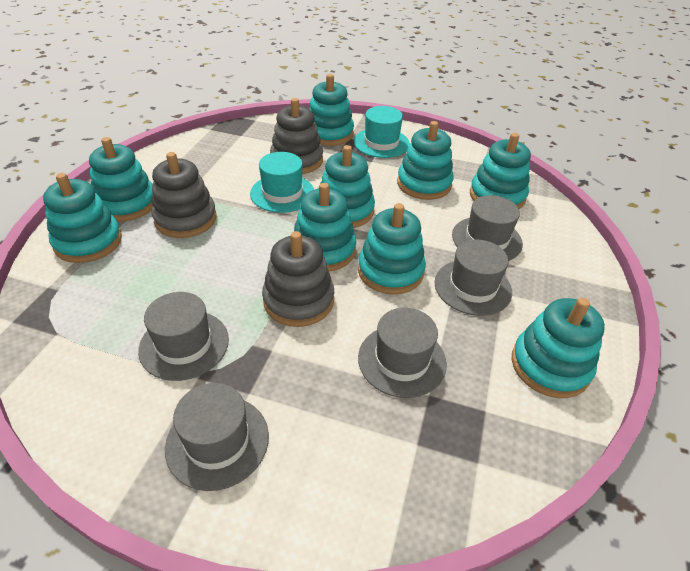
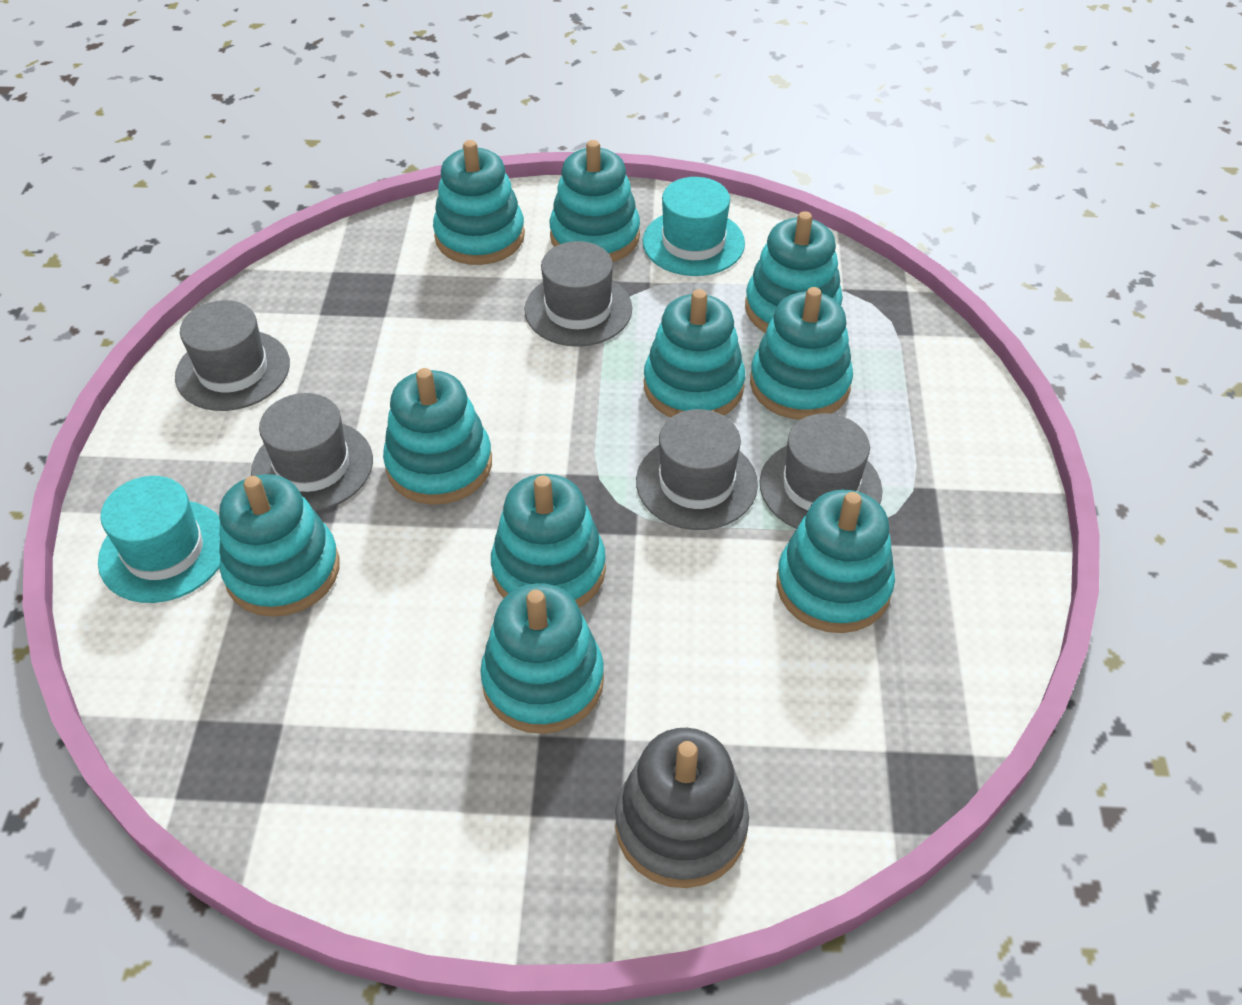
grey stacking toy: [152,152,217,238] [262,231,334,327] [270,98,323,174] = 3 -> [615,728,749,888] = 1
turquoise stacking toy: [43,173,122,263] [89,137,153,222] [294,183,356,271] [309,74,354,146] [320,145,375,228] [358,203,426,295] [397,121,454,200] [470,133,531,209] [512,298,605,398] = 9 -> [219,474,340,617] [383,368,492,505] [433,140,525,265] [480,583,604,734] [491,474,606,608] [549,140,640,262] [644,289,745,417] [745,211,843,333] [750,287,853,420] [777,490,895,633] = 10

